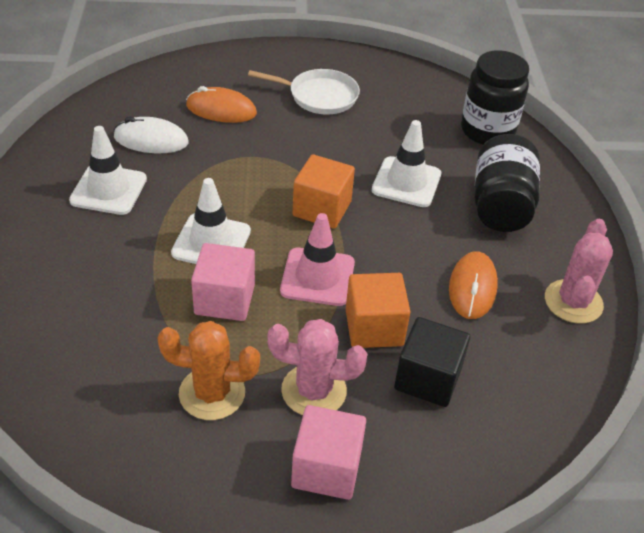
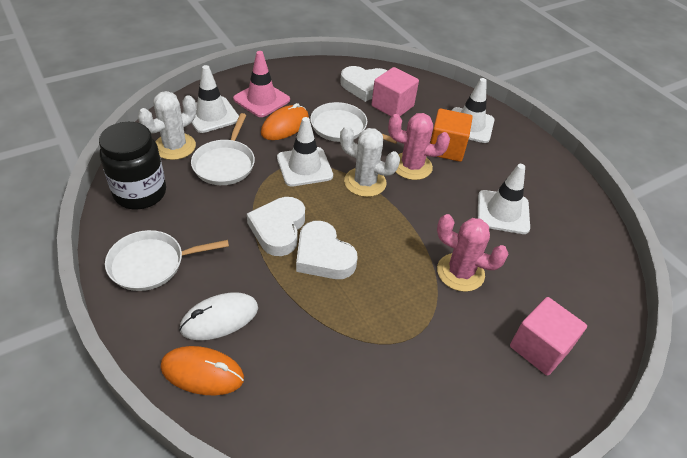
black cube: [394,317,470,407] = 1 -> none = 0
black jar: [461,50,529,145] [474,134,540,232] = 2 -> [99,122,166,209] = 1
orange cactus: [157,321,260,420] = 1 -> none = 0
orange cube: [293,154,355,229] [346,273,411,348] = 2 -> [430,108,473,162] = 1
white cactus: none = 0 -> [138,91,196,160] [340,126,400,197] = 2
white heart: none = 0 -> [247,197,305,256] [296,221,358,279] [340,66,387,102] = 3
white pan: [248,69,360,114] = 1 -> [105,230,229,291] [191,113,255,185] [310,102,397,144] = 3
white traffic cone: [69,126,147,215] [171,178,251,264] [372,120,441,207] = 3 -> [192,65,239,133] [277,117,333,187] [452,78,494,143] [478,164,530,234] = 4

